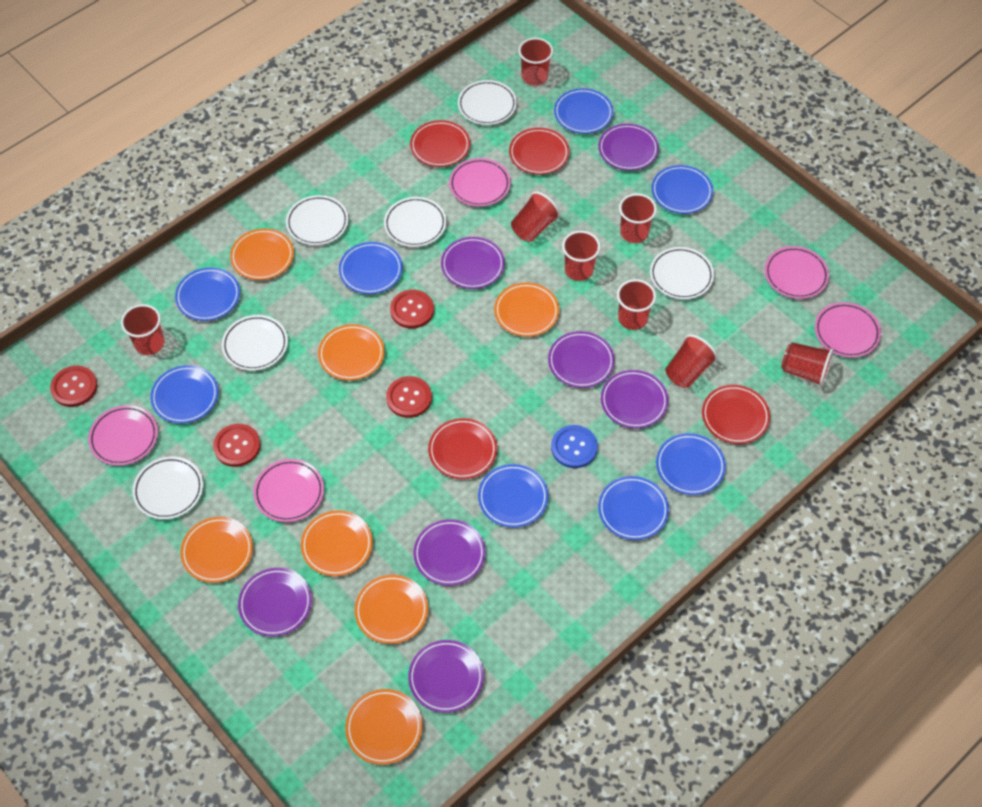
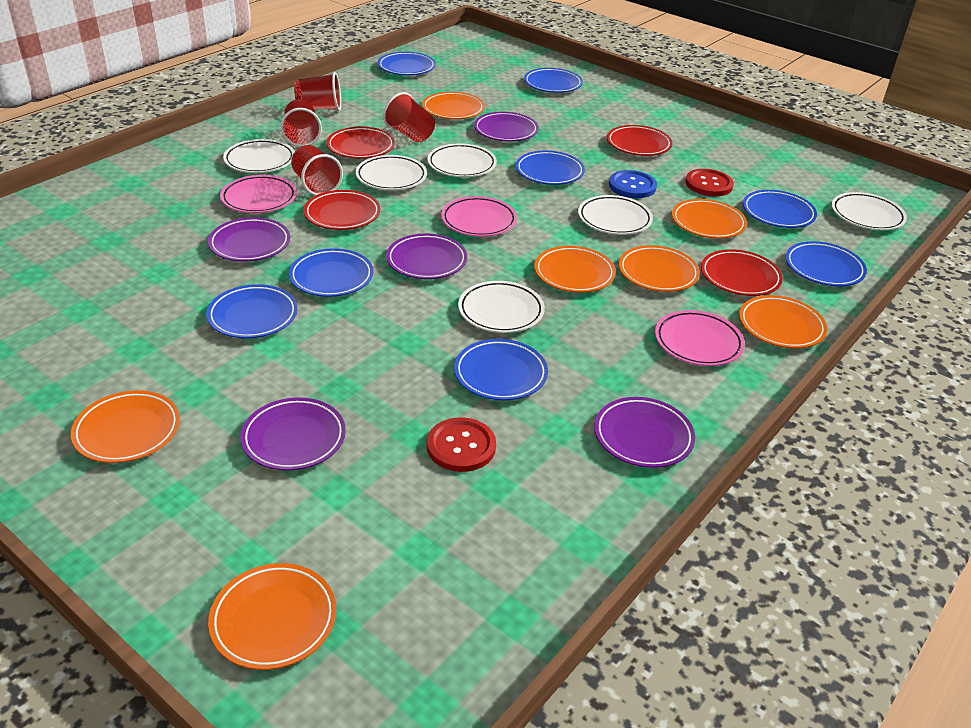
pink plate: [88,405,158,466] [253,459,324,522] [449,158,511,207] [765,246,829,299] [815,302,881,358] = 5 -> [220,175,297,213] [441,196,517,237] [655,310,745,366] = 3
purple plate: [238,568,312,637] [408,640,484,713] [414,519,485,586] [441,237,505,289] [548,331,615,388] [598,124,659,171] [601,370,668,429] = 7 -> [208,217,290,262] [241,397,346,471] [386,234,467,279] [474,112,539,142] [594,397,695,468] = 5
red button: [50,366,97,407] [213,424,261,467] [386,376,432,418] [390,290,434,329] = 4 -> [427,417,496,472] [685,169,734,196] = 2
red cup: [121,304,164,355] [511,191,560,242] [518,38,553,86] [562,231,600,281] [617,279,656,330] [619,193,657,243] [665,334,718,388] [781,342,834,387] = 8 -> [281,99,322,147] [291,145,343,196] [294,72,341,111] [383,92,435,142] = 4

